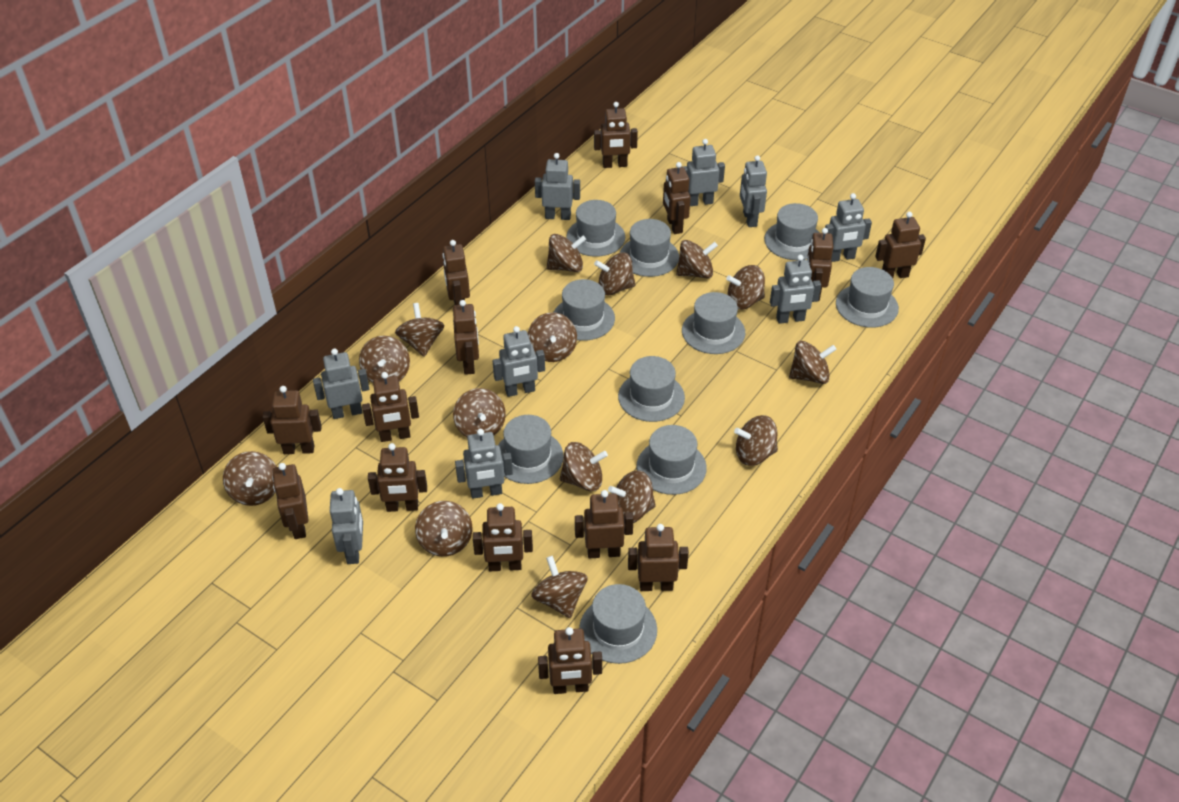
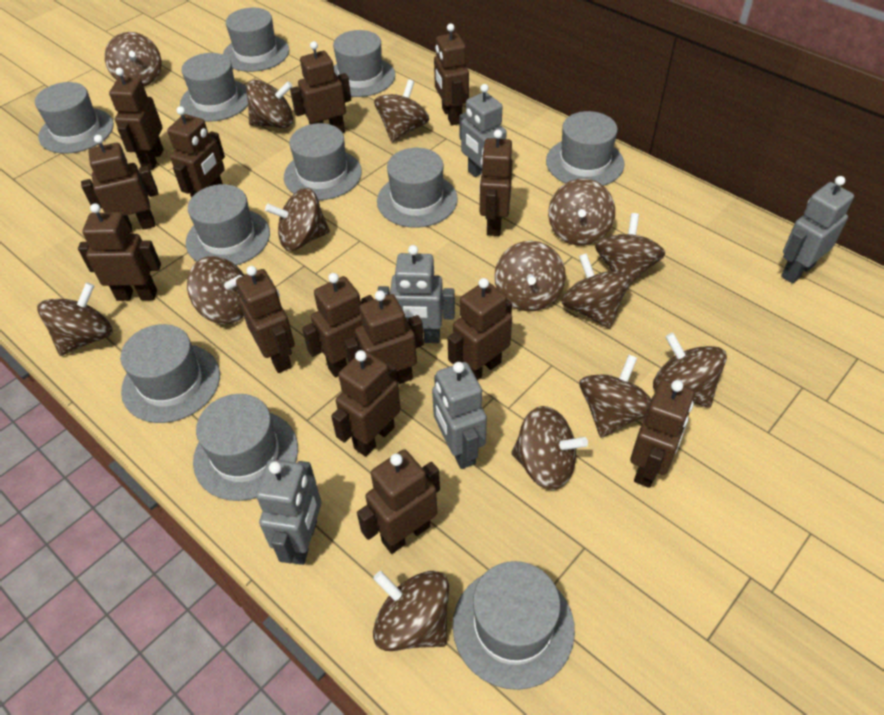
brown spinning top: [223,451,277,506] [359,336,410,383] [395,303,444,357] [415,501,472,557] [453,388,506,437] [528,312,577,362] [531,556,588,618] [546,234,586,272] [560,442,608,491] [594,253,636,295] [608,470,656,523] [676,240,718,278] [726,265,765,310] [734,415,778,466] [789,341,837,384] = 15 -> [37,282,113,356] [105,32,162,86] [187,256,244,324] [246,80,293,128] [265,188,330,251] [373,571,449,651] [374,79,429,142] [494,241,566,312] [511,406,588,490] [548,179,615,246] [562,253,631,329] [580,355,651,438] [595,213,665,285] [653,333,727,408] = 14
grey hat: [498,415,564,484] [553,279,615,341] [566,200,625,257] [579,584,657,664] [618,356,685,422] [620,219,679,277] [636,425,707,495] [682,292,745,354] [764,203,820,260] [836,267,899,328] = 10 -> [35,82,114,154] [120,324,220,423] [180,53,248,122] [186,184,270,265] [193,394,298,501] [223,8,289,72] [284,123,362,200] [333,30,395,97] [377,148,458,228] [453,561,575,690] [546,111,625,186] = 11
grey robot: [313,348,369,419] [330,488,363,564] [455,429,513,499] [493,326,545,397] [535,153,580,220] [683,139,725,206] [740,155,767,227] [770,255,821,324] [825,193,872,262] = 9 -> [256,459,321,565] [378,245,455,343] [432,362,487,469] [459,84,507,177] [781,176,854,284] = 5

